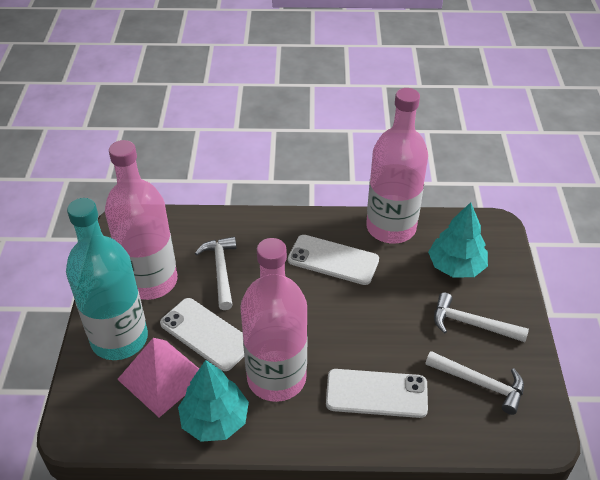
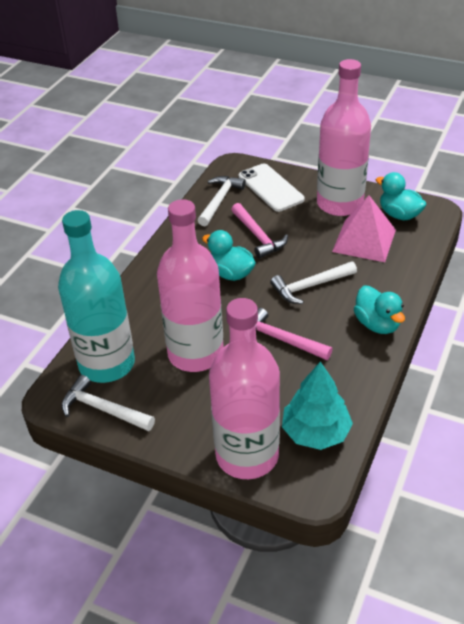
pink hammer: none = 0 -> [231,203,288,258] [256,308,333,360] = 2
turquoise duck: none = 0 -> [202,230,256,281] [354,286,405,334] [376,172,427,220] = 3
turquoise tree: [178,360,249,442] [428,202,488,278] = 2 -> [282,361,353,450] = 1
white phone: [160,298,244,371] [288,235,379,285] [326,369,428,418] = 3 -> [239,164,305,212] = 1

